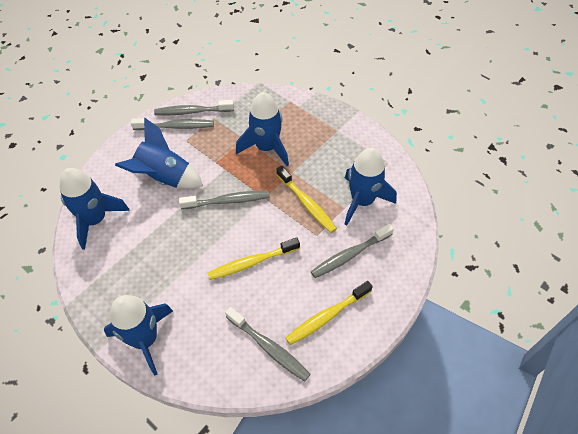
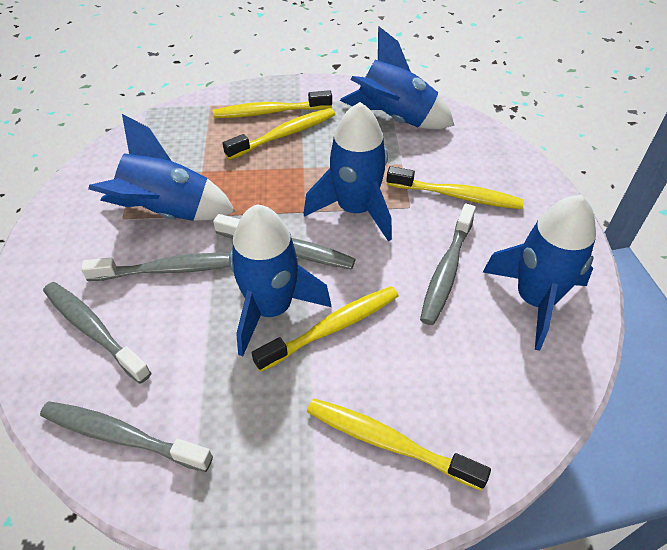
yellow toothbrush: [208,237,300,280] [276,166,337,233] [286,281,373,345] = 3 -> [213,90,332,118] [223,108,335,160] [252,286,399,372] [307,398,491,491] [386,166,524,209] = 5

